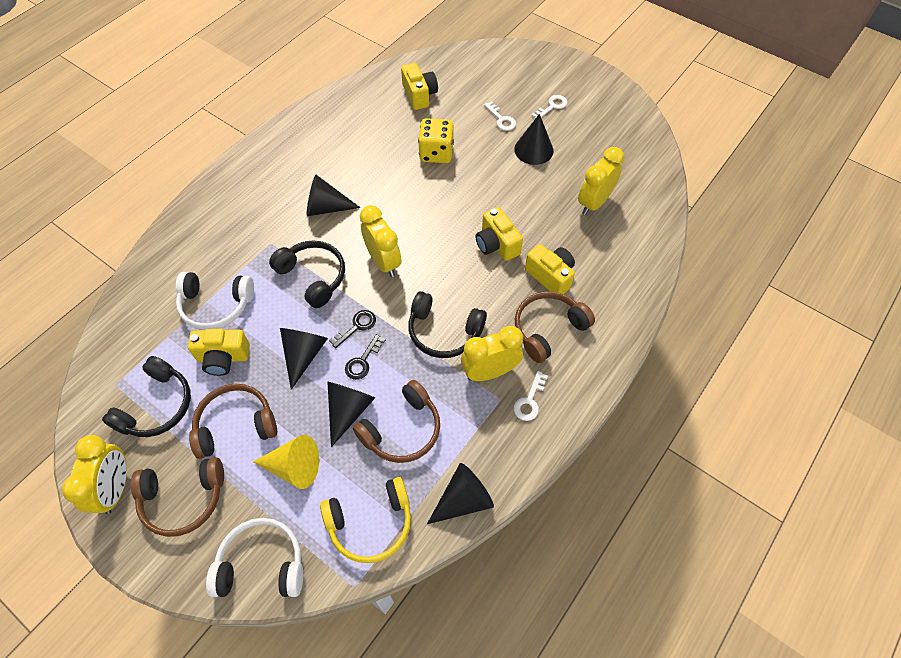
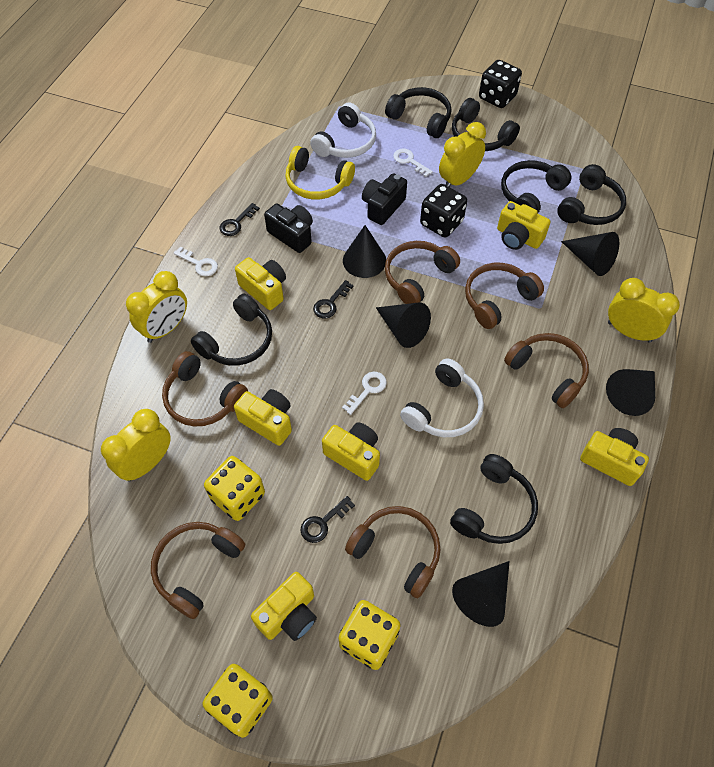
black camera: none = 0 -> [264,204,313,253] [362,173,407,225] = 2
black dice: none = 0 -> [420,184,467,238] [479,60,522,108] = 2
black headphones: [102,356,191,437] [269,240,345,308] [408,291,487,358] = 3 -> [191,294,272,366] [385,87,451,138] [450,454,538,544] [452,98,520,151] [501,160,572,213] [557,164,626,225] = 6
black key: [329,310,376,348] [345,334,385,380] = 2 -> [220,203,260,236] [300,496,355,543] [313,280,354,318] = 3
brown headphones: [131,457,224,537] [189,384,277,459] [353,380,440,463] [515,291,595,363] = 4 -> [151,522,245,619] [162,351,248,427] [345,506,441,598] [385,241,460,304] [465,263,544,329] [504,333,589,408] = 6
yellow camera: [188,329,250,376] [401,63,438,110] [475,207,523,261] [525,244,575,294] = 4 -> [234,389,292,446] [235,257,286,310] [251,572,317,641] [322,422,380,481] [497,201,550,250] [580,428,649,486] = 6
yellow cone: [253,435,319,489] = 1 -> none = 0
yellow dice: [418,118,454,163] = 1 -> [202,664,273,738] [204,456,265,521] [338,600,401,670] = 3

